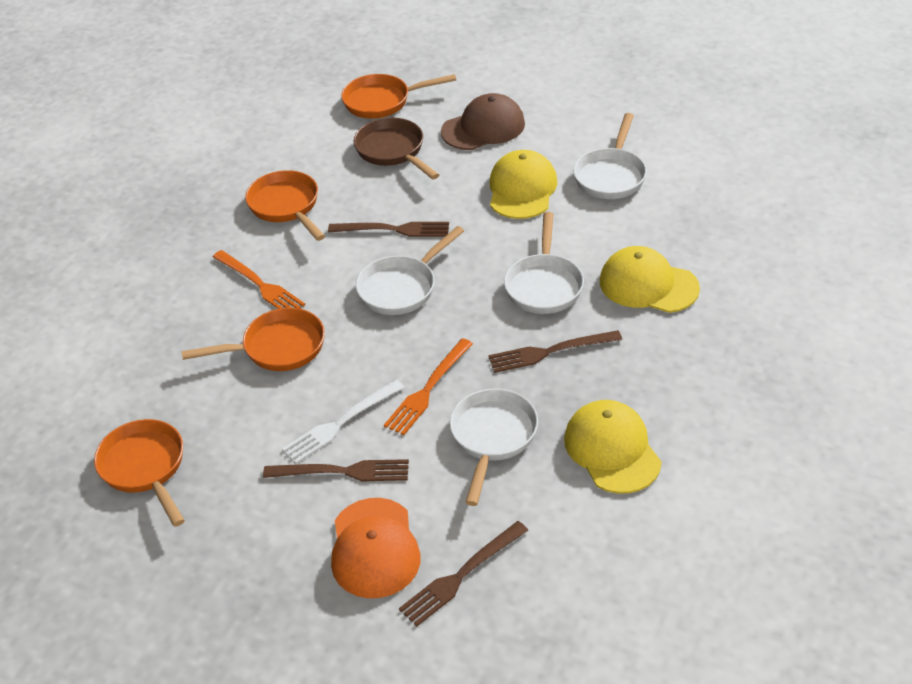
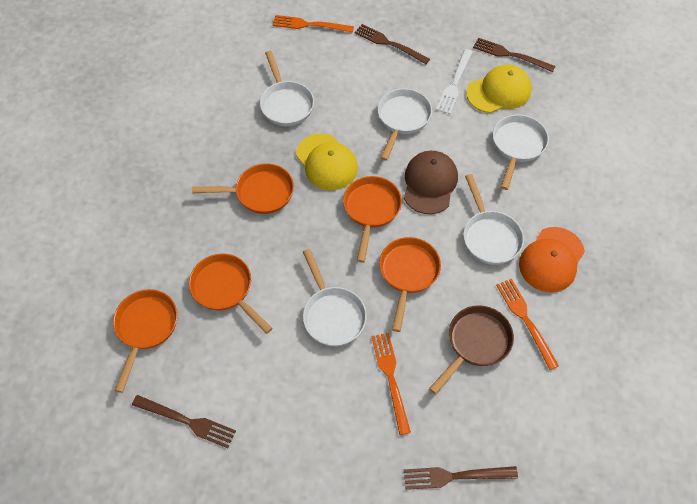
orange fork: [213,250,305,309] [384,338,473,435] = 2 -> [273,15,354,33] [371,333,411,435] [496,279,559,370] = 3
orange pan: [94,419,185,527] [181,308,325,371] [245,170,325,241] [341,74,456,119] = 4 -> [113,289,178,393] [189,254,273,334] [192,163,294,214] [343,176,402,263] [379,237,441,332] = 5
white pan: [356,226,464,315] [450,389,538,506] [504,212,584,314] [573,113,647,199] = 4 -> [260,51,314,126] [303,249,367,346] [378,88,432,161] [463,174,524,265] [493,114,549,190] = 5
yellow cap: [490,150,557,219] [564,400,662,494] [600,246,700,313] = 3 -> [296,133,358,190] [466,65,532,113] = 2

